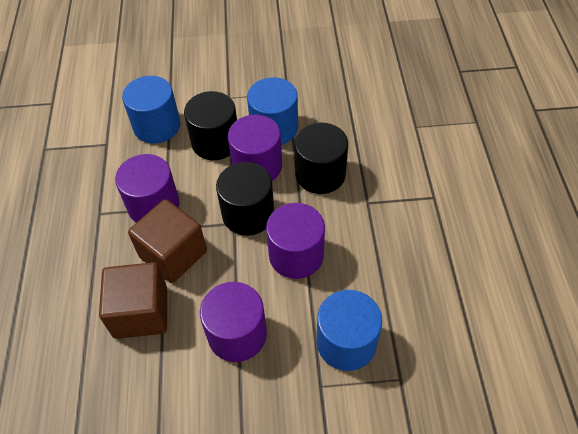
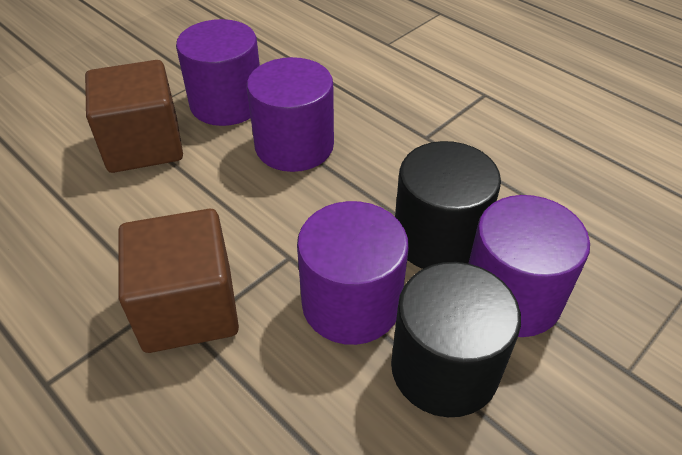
black cylinder: [184,91,237,160] [216,162,274,236] [294,123,348,194] = 3 -> [391,262,521,417] [395,141,501,269] = 2
blue cylinder: [122,76,180,143] [247,77,298,145] [317,290,382,371] = 3 -> none = 0

